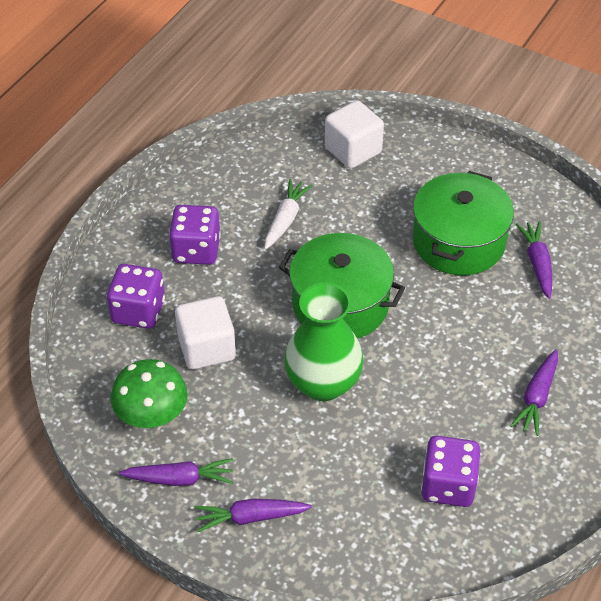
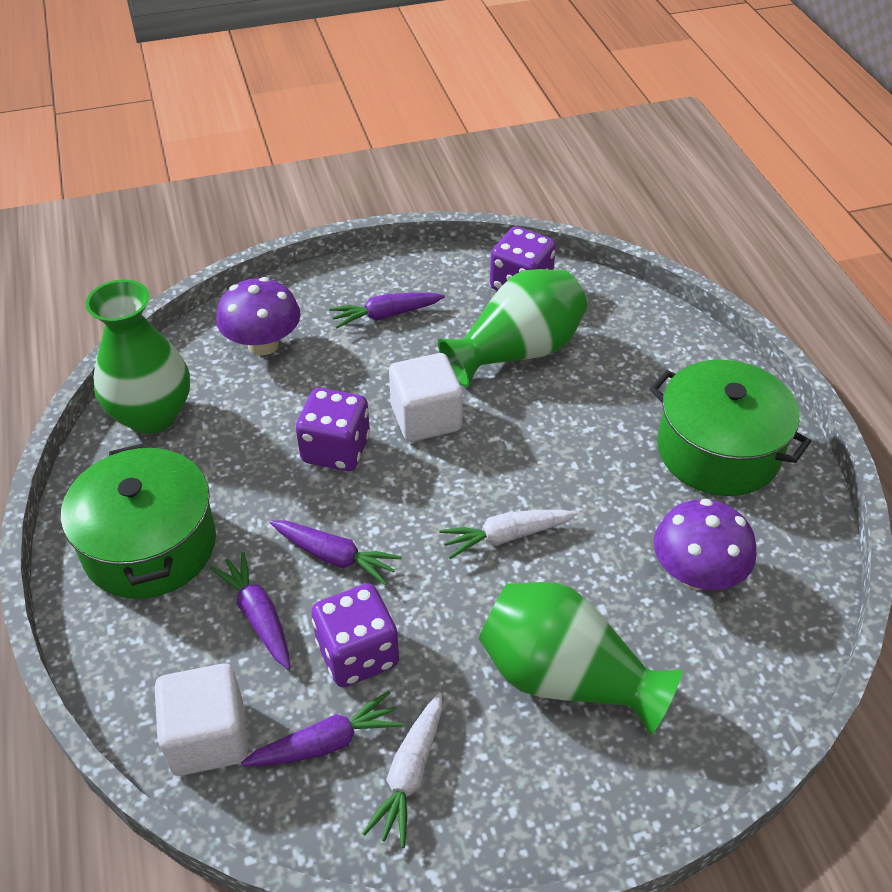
green mushroom: [111,359,188,428] = 1 -> none = 0
green vase: [284,283,364,401] = 1 -> [85,279,190,434] [438,269,587,387] [479,582,683,735] = 3
purple mushroom: none = 0 -> [216,277,301,355] [654,499,757,590] = 2
white carrot: [264,179,313,249] = 1 -> [362,692,442,848] [439,510,577,559] = 2

